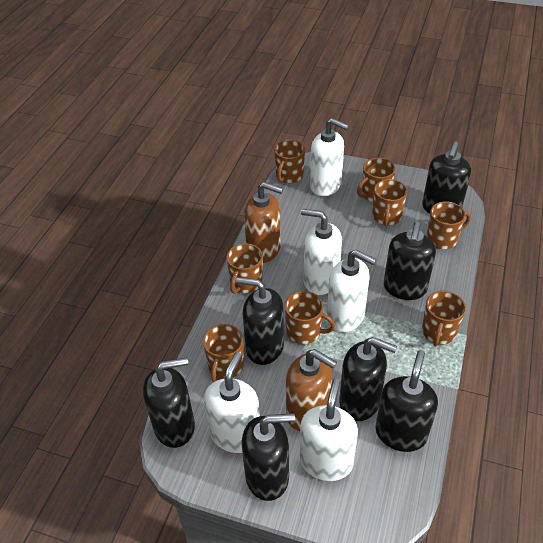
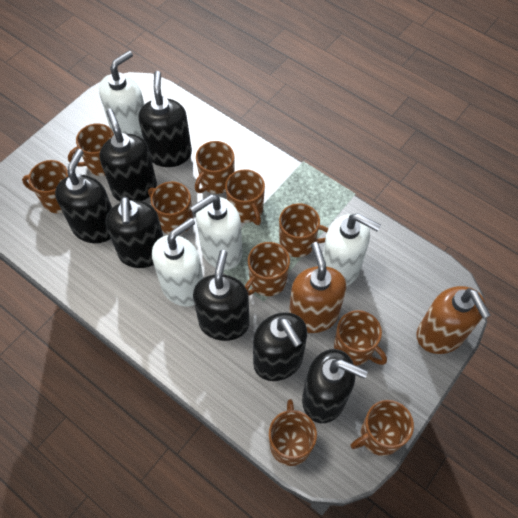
brown mug: [203,324,244,382] [227,243,263,294] [274,140,305,183] [285,291,335,344] [357,158,395,202] [372,179,407,226] [422,291,466,346] [427,201,471,249] = 8 -> [22,160,69,213] [68,123,114,176] [148,182,193,234] [195,141,234,194] [225,169,265,225] [245,242,290,296] [269,399,317,466] [279,203,329,257] [334,310,387,365] [350,400,414,456] = 10
white soap dispenser: [204,352,260,453] [300,378,358,481] [301,209,342,295] [310,118,349,196] [327,250,377,332] = 5 -> [99,51,144,139] [152,218,203,307] [190,194,242,270] [323,213,381,286] = 4

